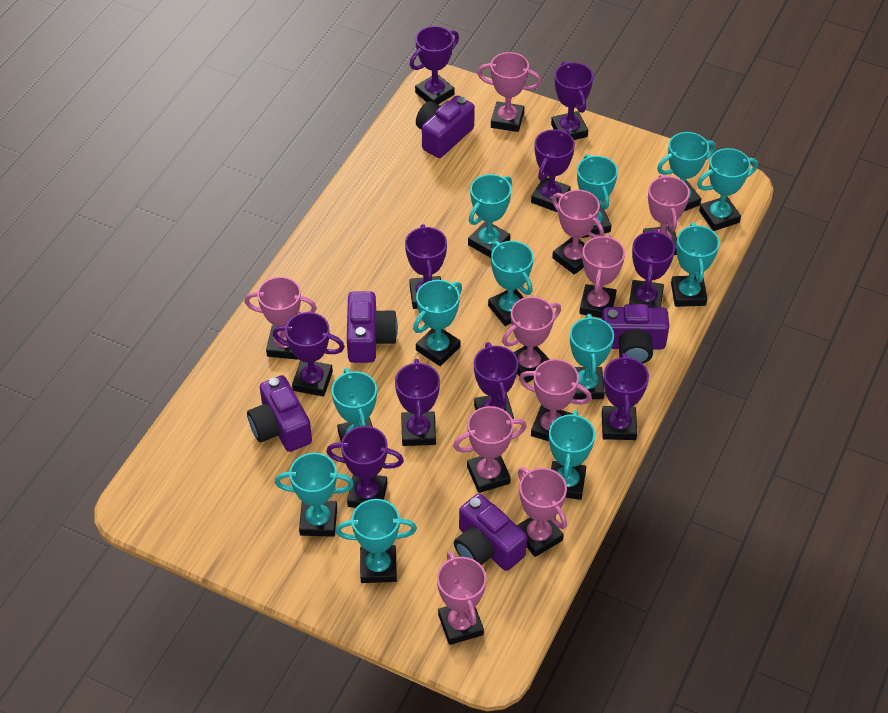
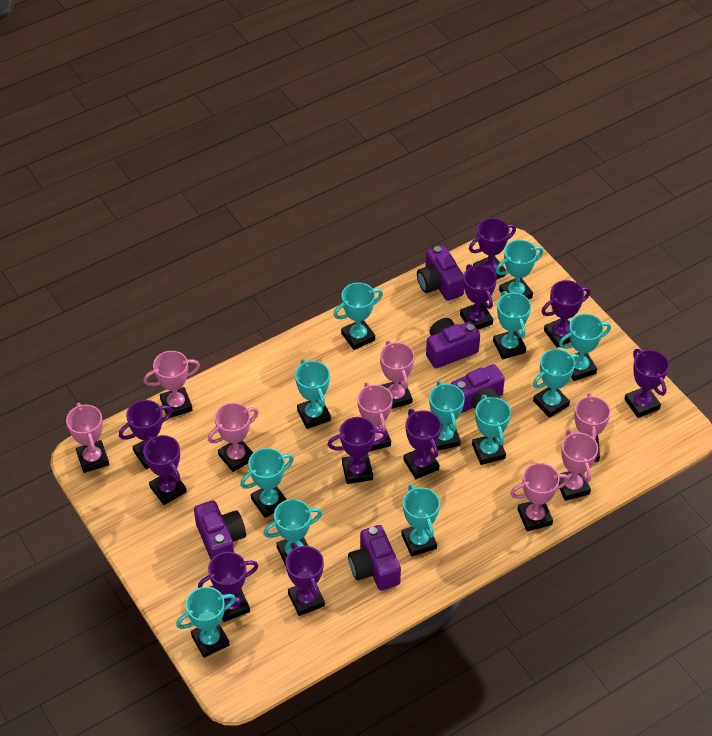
pink trophy: [245,277,317,360] [437,551,486,645] [453,406,527,493] [477,52,541,132] [502,297,561,383] [517,467,567,557] [519,359,592,441] [552,190,604,275] [579,234,625,318] [643,174,690,255] = 10 -> [66,403,109,473] [143,351,200,418] [208,403,259,472] [357,382,393,452] [380,341,414,409] [510,463,569,531] [559,430,598,501] [574,393,611,462] = 8

